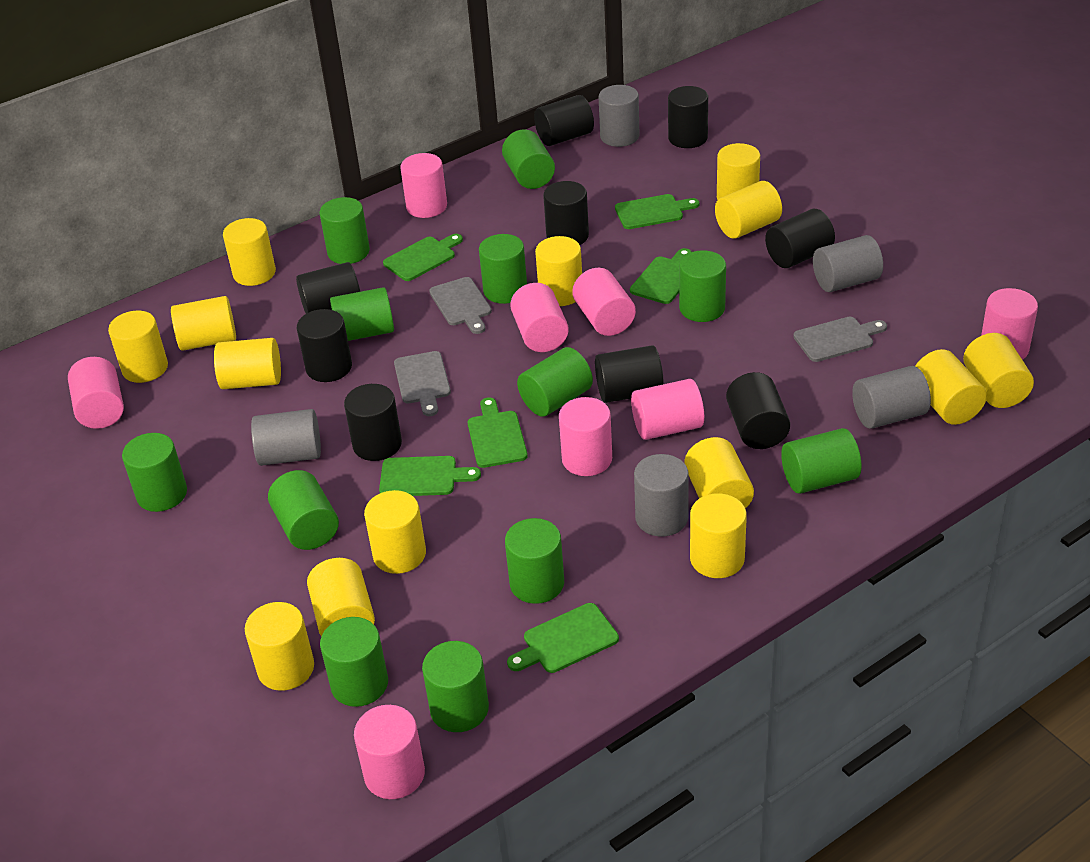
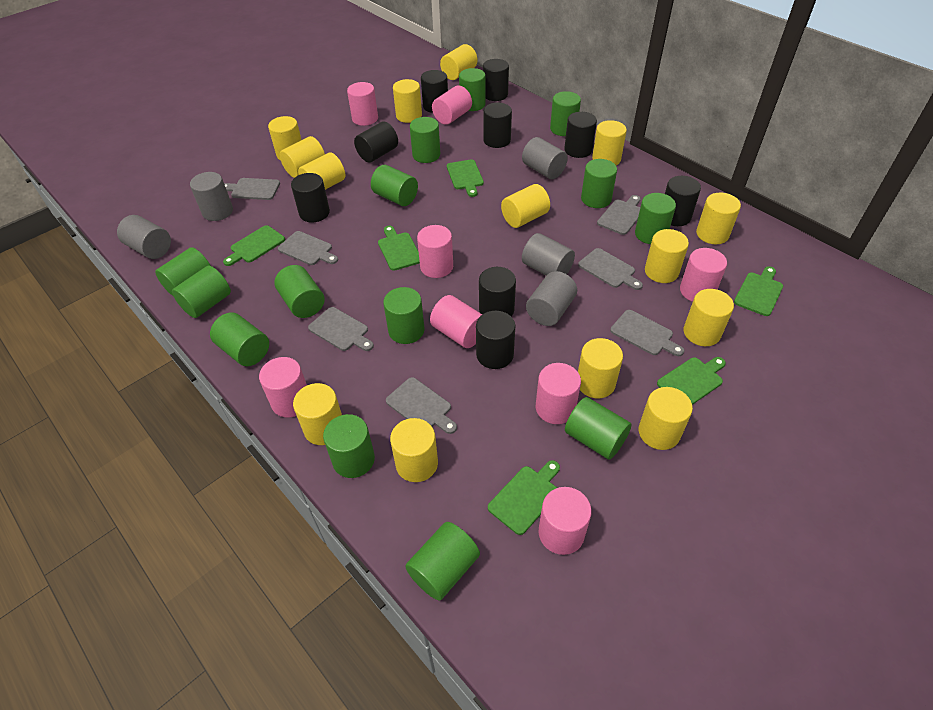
green cylinder: [122,433,187,512] [268,470,339,550] [320,197,370,264] [320,617,388,707] [330,287,394,341] [422,641,489,732] [479,234,527,304] [502,129,555,189] [505,518,564,604] [517,347,593,417] [679,250,726,322] [781,428,862,494] = 12 -> [155,247,211,296] [172,266,231,318] [210,312,269,366] [274,265,325,318] [323,414,375,478] [371,165,418,206] [383,287,424,344] [405,522,480,601] [410,117,440,163] [459,68,486,111] [550,91,581,136] [565,397,632,459] [581,159,617,208] [635,193,676,244] = 14
grey cutting board: [394,351,451,416] [429,277,492,334] [793,317,887,362] = 3 -> [224,178,280,200] [278,231,338,265] [308,307,374,351] [386,377,457,434] [578,248,643,290] [597,195,641,235] [610,310,684,356] = 7

